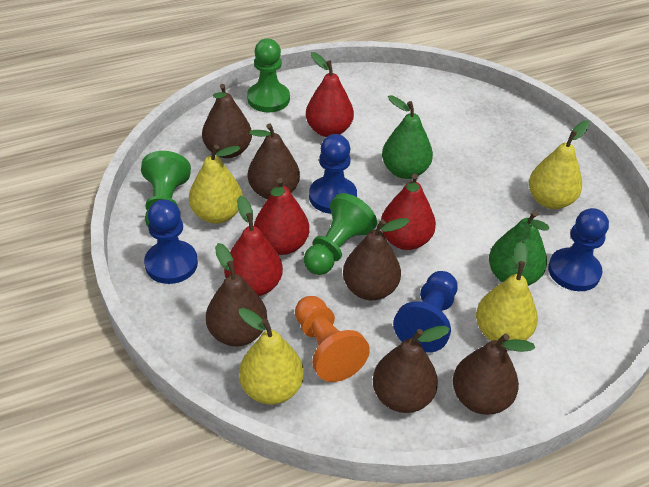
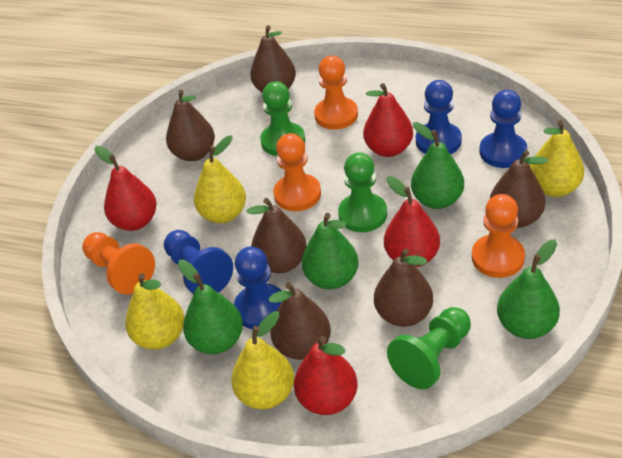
green pear: [382,95,433,179] [489,211,549,286] = 2 -> [178,260,243,354] [302,213,359,289] [411,122,464,209] [497,240,560,339] = 4
orange pawn: [295,296,370,382] = 1 -> [82,232,155,294] [273,133,321,211] [314,56,358,130] [472,194,525,278] = 4

